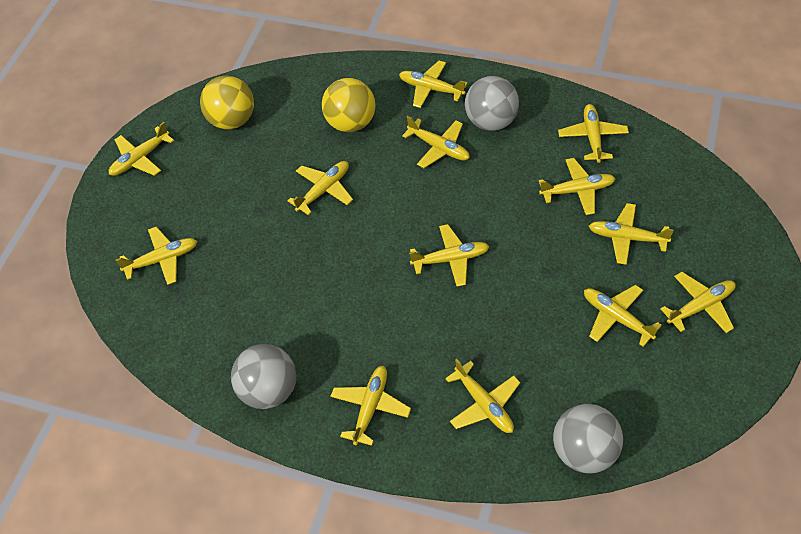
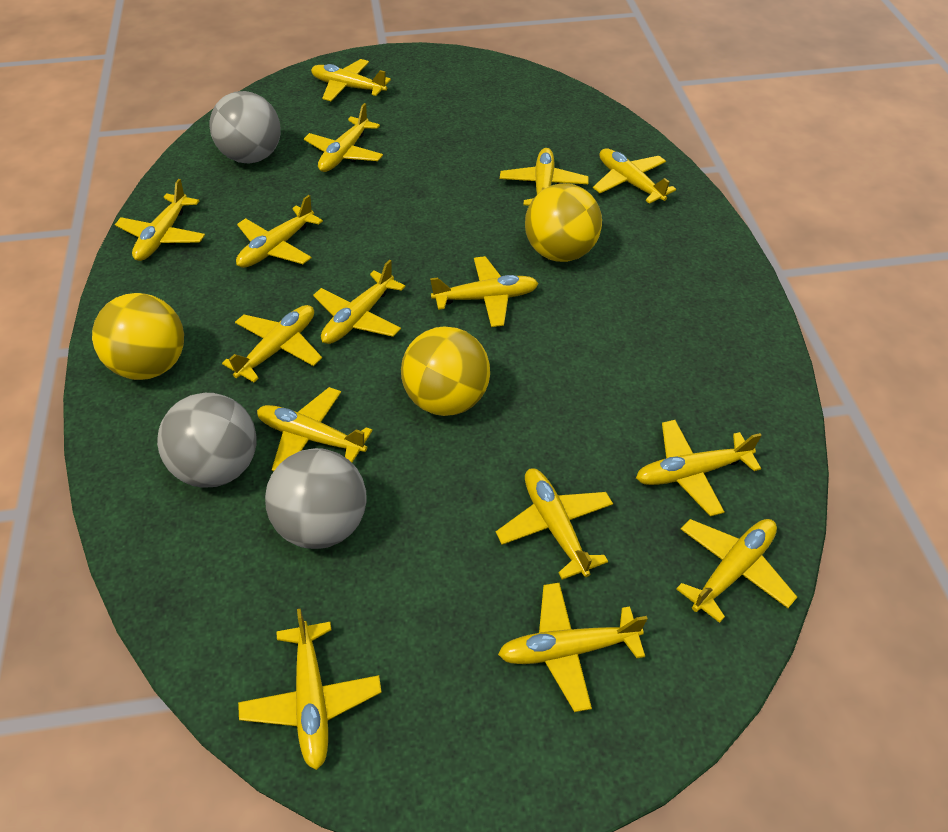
yellow ball: [200,75,254,129] [322,78,375,132] = 2 -> [92,293,184,380] [401,326,490,416] [525,183,602,262] = 3
yellow plane: [109,122,174,176] [116,226,197,285] [288,161,353,215] [330,366,411,446] [399,61,468,108] [402,116,470,168] [409,224,490,287] [445,359,520,433] [539,158,616,215] [558,104,629,163] [584,285,662,347] [589,203,674,265] [661,272,736,333] = 13 -> [115,179,205,261] [222,305,322,382] [236,195,323,268] [238,609,382,770] [257,387,372,471] [304,103,383,172] [311,59,391,101] [313,260,405,344] [430,256,539,327] [496,468,613,580] [498,583,648,712] [500,148,589,206] [593,148,676,204] [636,420,762,516] [676,519,797,623] = 15

